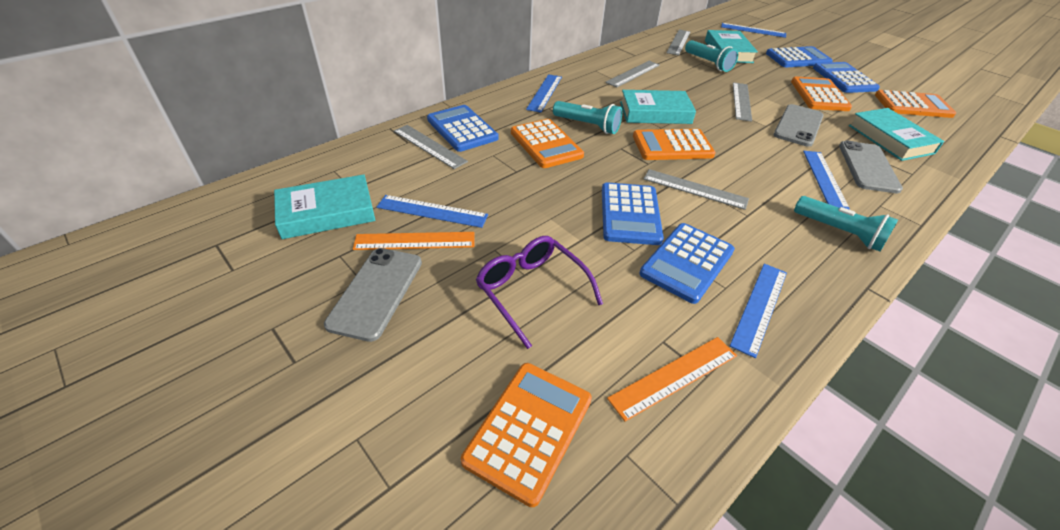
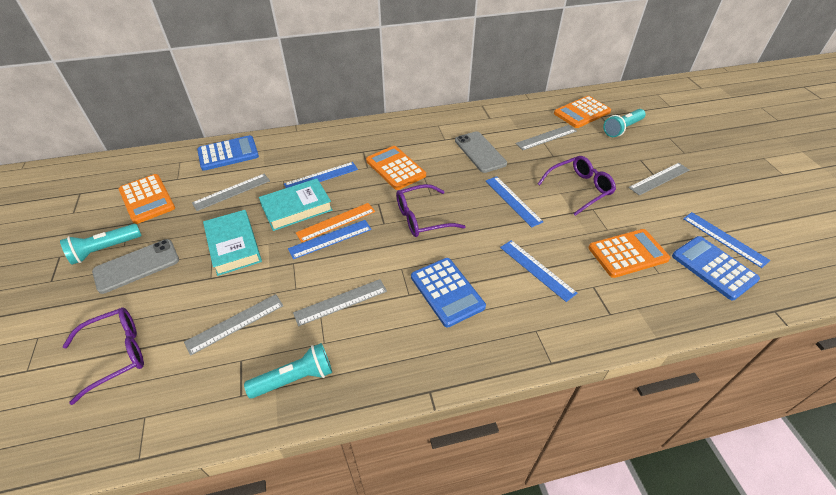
blue calculator: [427,105,499,152] [602,182,664,245] [639,223,735,304] [766,46,833,67] [813,62,880,93] = 5 -> [197,135,259,171] [411,258,486,327] [672,236,760,300] = 3
grey phone: [324,248,422,342] [774,104,824,147] [839,140,903,193] = 3 -> [92,239,179,294] [455,131,507,173] = 2
orange calculator: [461,363,592,507] [511,119,584,168] [633,129,716,160] [791,77,852,111] [875,90,956,118] = 5 -> [119,174,175,224] [366,146,426,190] [554,96,611,128] [588,229,670,278] = 4
orange ruler: [353,232,475,250] [607,337,737,422] = 2 -> [296,203,375,242] = 1
purple glasses: [476,236,603,349] = 1 -> [63,307,144,405] [396,184,466,237] [538,156,616,216] = 3
turquoise book: [274,175,376,239] [620,90,696,124] [705,30,758,63] [849,108,944,161] = 4 -> [203,210,262,276] [259,179,333,231] = 2

